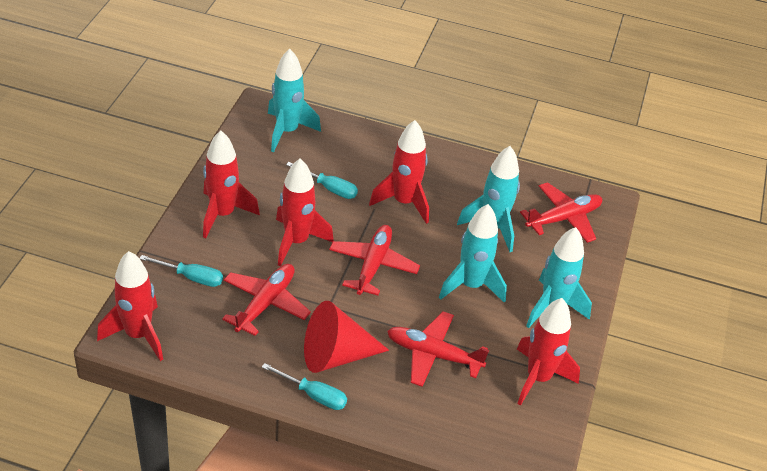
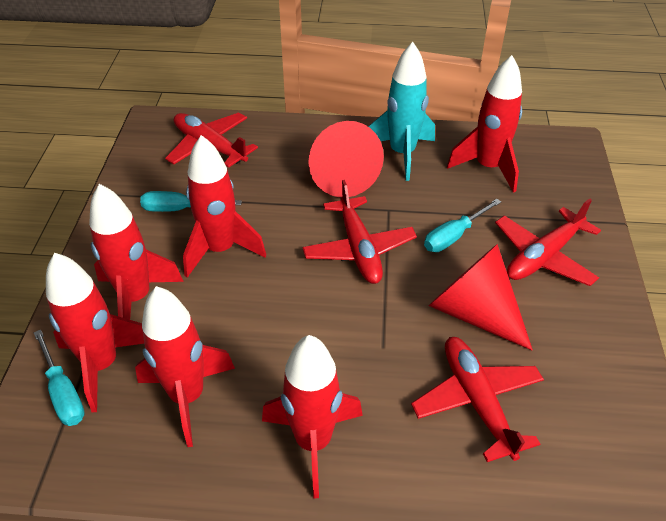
red cone: [304,301,389,373] = 1 -> [308,121,384,197] [429,244,533,350] = 2
red rocket: [97,251,163,361] [203,130,260,238] [276,159,334,266] [369,120,429,224] [517,298,580,406] = 5 -> [46,253,144,412] [89,184,184,320] [135,286,235,447] [183,135,266,278] [262,335,363,499] [447,55,522,193] = 6
turquoise rocket: [268,49,321,152] [439,204,507,303] [457,146,520,252] [526,227,592,328] = 4 -> [369,42,435,181] = 1

